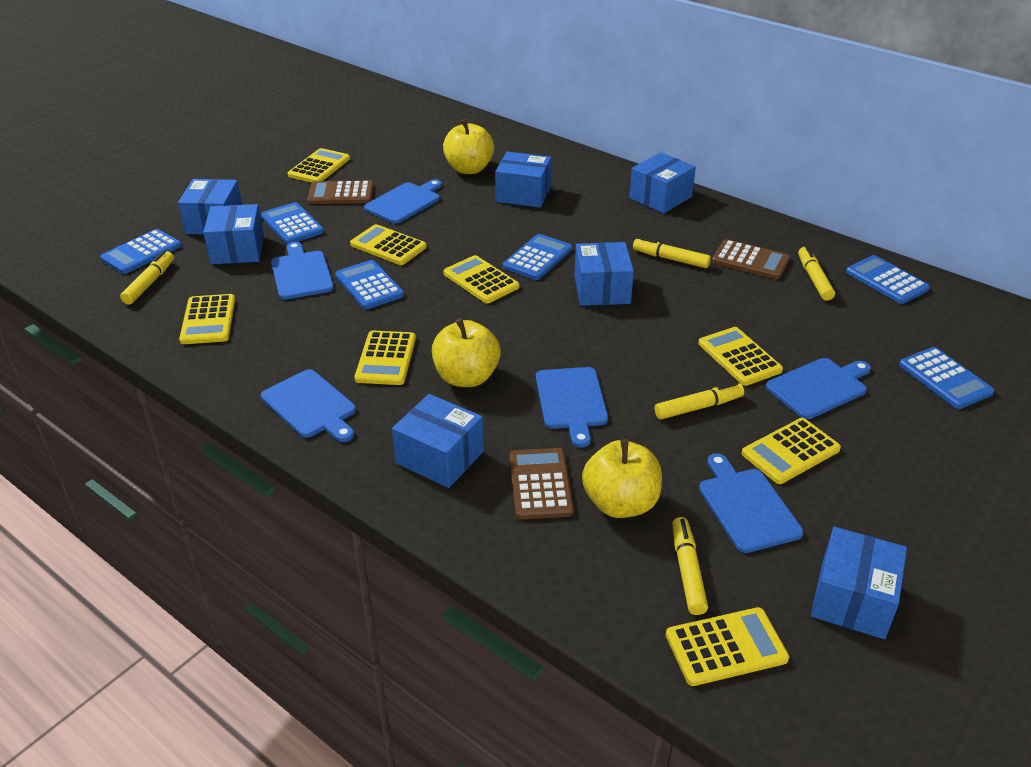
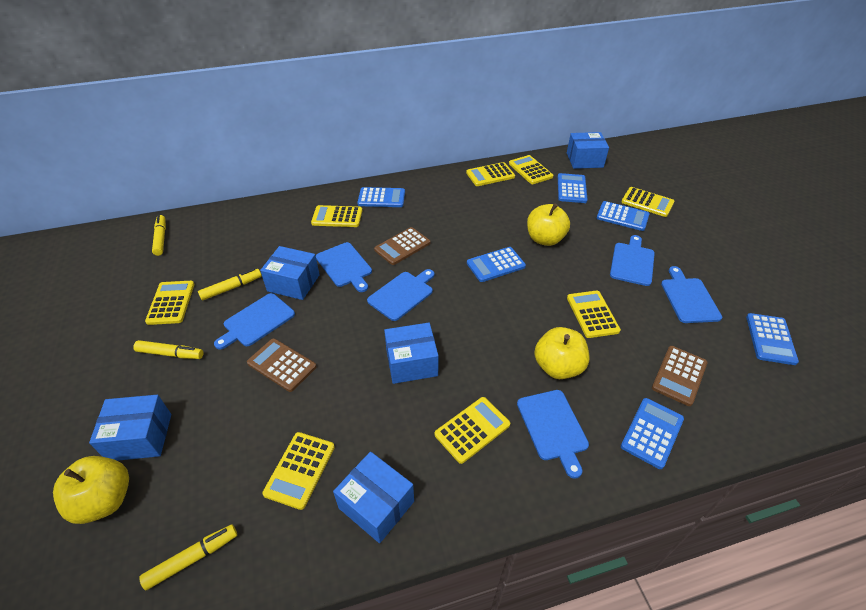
blue box: [178,179,242,235] [203,204,264,264] [392,394,484,488] [495,152,552,208] [574,242,634,306] [629,152,696,213] [811,527,907,639] = 7 -> [89,395,171,461] [260,246,320,300] [333,451,414,543] [384,323,439,384] [567,132,609,169] = 5
yellow marker: [120,251,174,304] [633,237,711,268] [655,382,744,420] [672,517,708,615] [798,246,835,301] = 5 -> [133,340,204,359] [139,524,237,590] [152,215,166,256] [198,269,262,301] = 4

